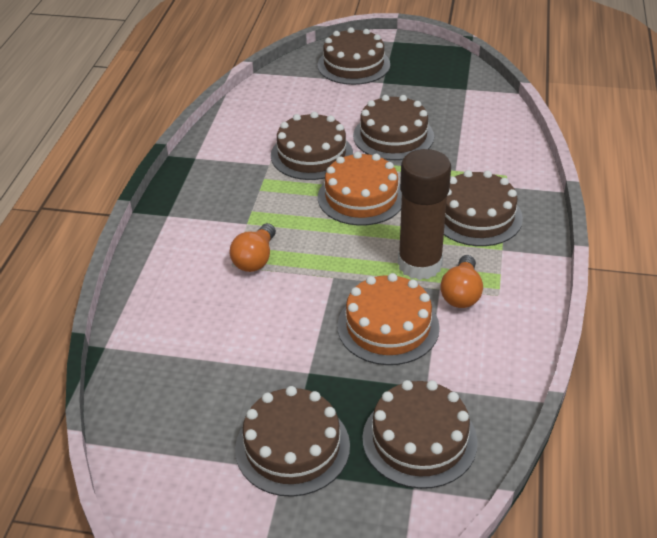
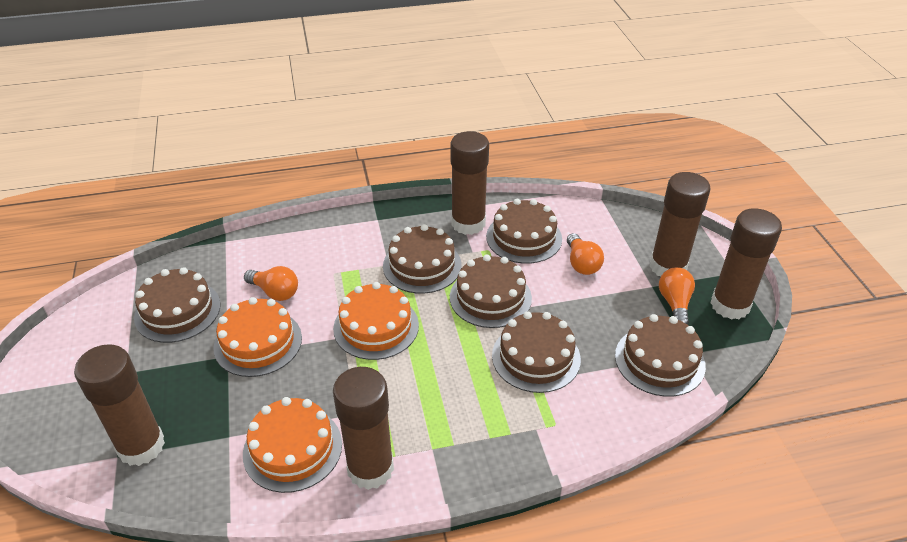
brown glue stick: [398,149,451,280] = 1 -> [74,344,165,466] [333,367,394,490] [450,131,489,235] [650,172,711,276] [710,208,782,320] = 5
orange cake: [318,152,402,226] [337,273,440,365] = 2 -> [213,297,302,377] [243,397,342,493] [333,282,419,360] = 3
orange light bulb: [229,223,276,272] [440,255,483,308] = 2 -> [244,266,298,301] [567,233,604,275] [659,267,695,325] = 3

